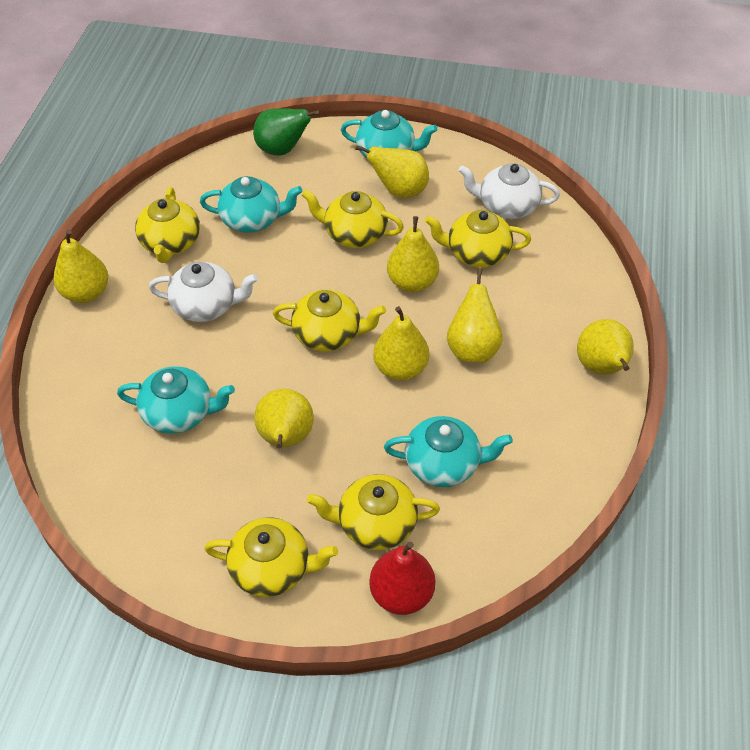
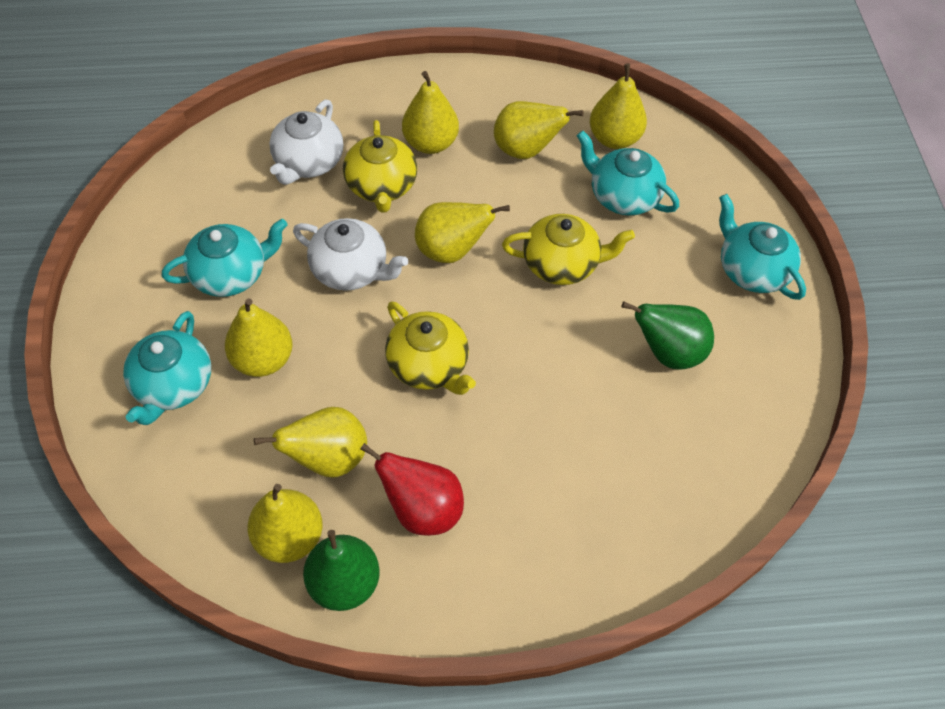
green pear: [253,108,321,156] = 1 -> [303,530,380,611] [622,301,714,370] = 2
yellow teapot: [135,187,200,263] [205,518,338,597] [273,290,386,351] [302,190,404,248] [307,474,440,550] [425,210,531,268] = 6 -> [343,120,417,213] [385,301,476,395] [502,214,635,285] = 3

